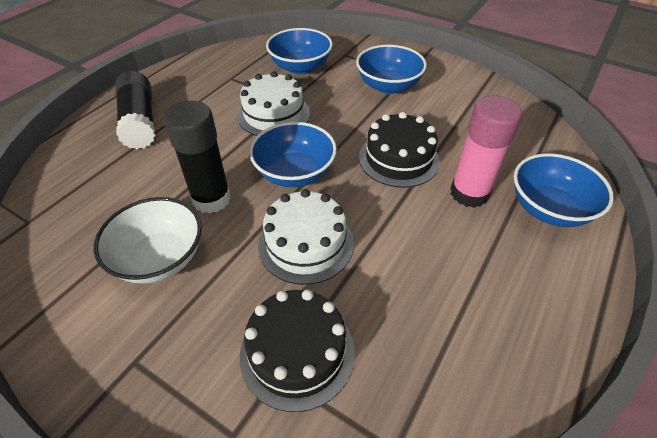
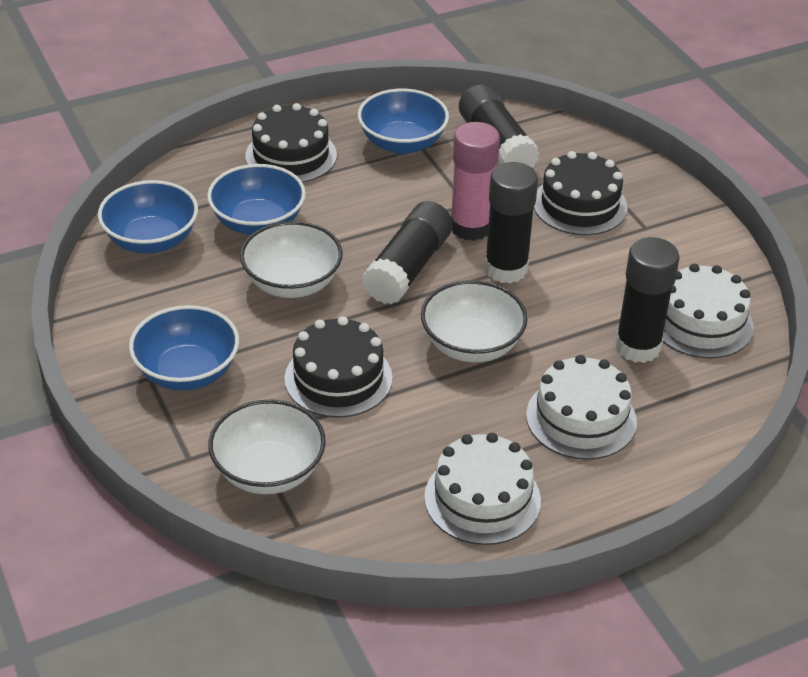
black cake: [240,289,355,412] [359,112,440,188] = 2 -> [245,103,337,183] [284,316,393,418] [534,151,628,235] = 3
black glue stick: [115,71,155,149] [163,101,231,214] = 2 -> [362,201,453,304] [459,85,540,168] [485,162,538,284] [615,237,680,363] = 4
white bowl: [94,197,202,283] = 1 -> [208,399,326,494] [240,221,343,298] [421,280,528,362] = 3
white cake: [237,71,310,136] [258,189,354,285] = 2 -> [424,433,541,545] [526,355,637,460] [663,264,754,359] = 3

